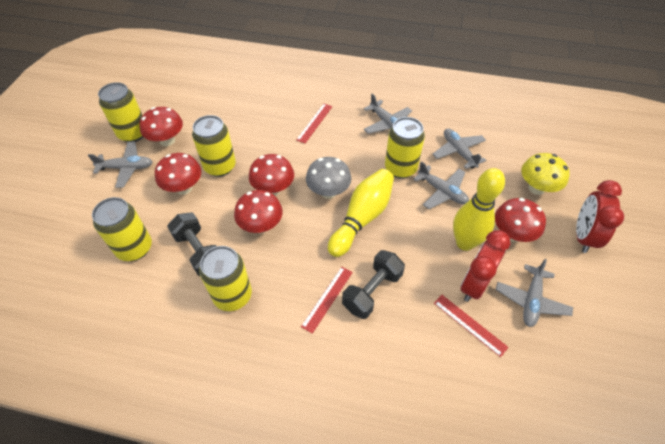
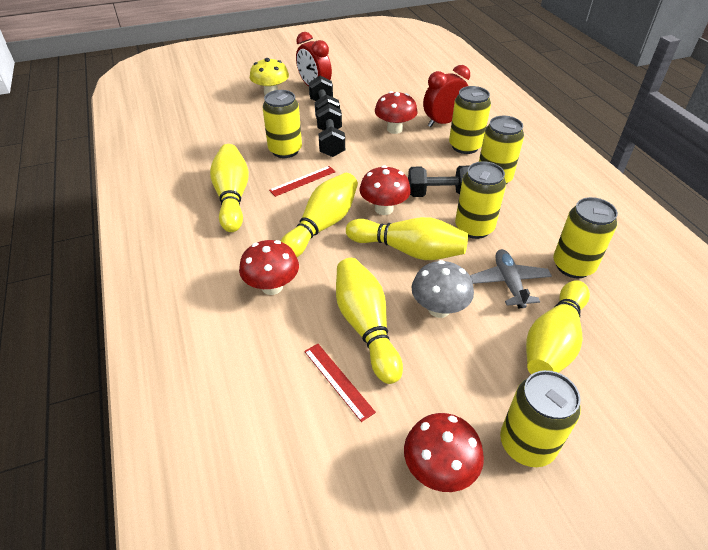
black dumbbell: [167,213,217,276] [342,250,405,319] = 2 -> [309,76,340,119] [316,104,345,157] [408,166,469,197] = 3
grey plane: [88,142,152,188] [363,93,412,134] [413,161,469,209] [433,128,487,169] [496,259,573,327] = 5 -> [470,249,552,308] = 1
red mushroom: [139,107,183,146] [155,153,201,195] [234,190,283,233] [249,154,294,196] [495,198,546,242] = 5 -> [239,240,299,295] [359,165,411,215] [375,91,417,134] [404,413,484,492] = 4
red ruler: [296,104,332,143] [301,267,353,334] [434,295,509,357] = 3 -> [269,166,336,197] [304,344,376,422] = 2
yellow bowling pin: [328,169,394,257] [453,168,505,251] = 2 -> [210,144,249,232] [280,173,358,257] [336,258,403,384] [346,217,468,260] [526,280,590,375] = 5
yellow can: [92,197,152,261] [98,82,143,142] [192,115,236,177] [199,246,252,311] [385,117,425,179] = 5 -> [263,90,302,158] [449,86,491,154] [455,161,506,239] [479,116,524,184] [500,370,581,467] [553,197,618,278] = 6

